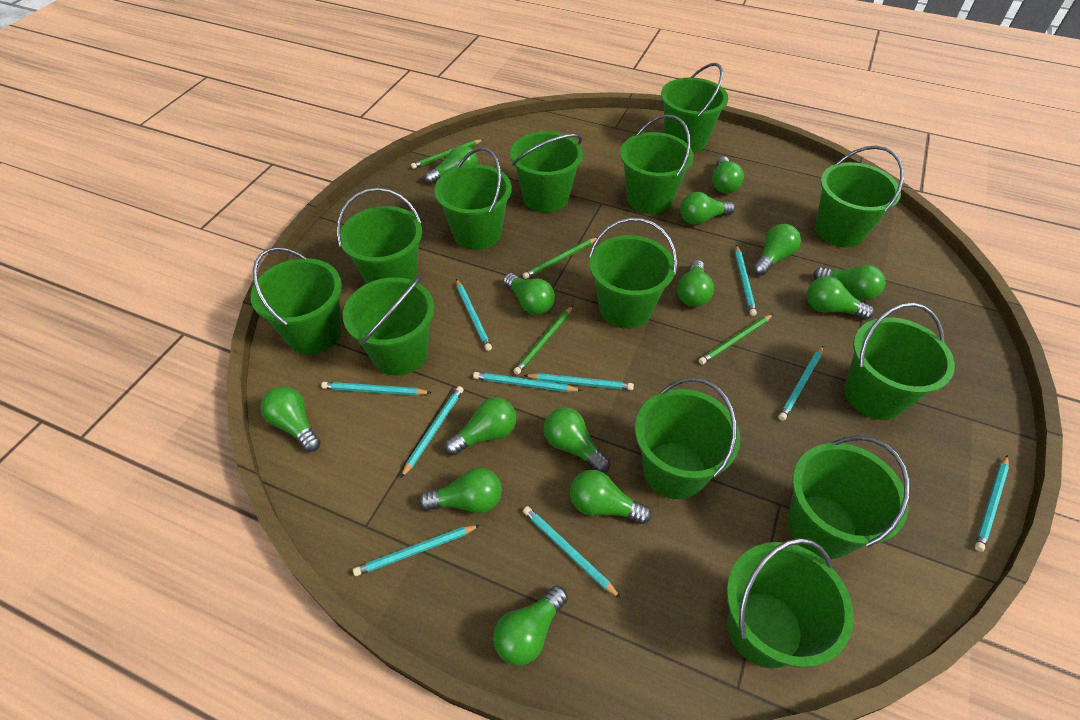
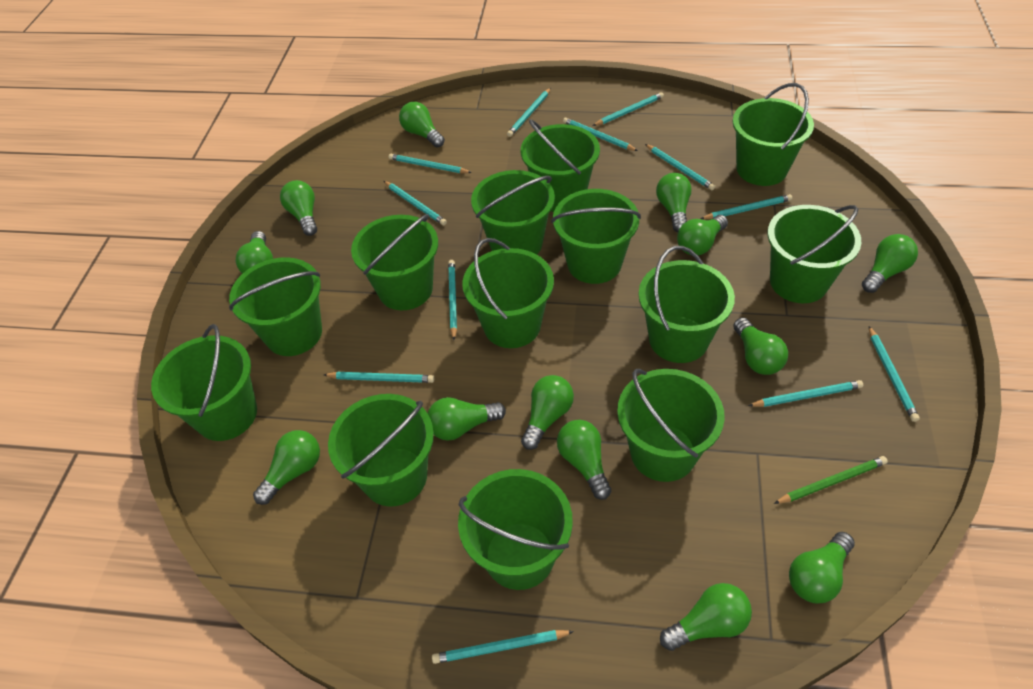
green light bulb: [261,386,321,452] [419,467,502,513] [424,145,478,184] [445,398,517,455] [493,586,568,666] [503,273,555,315] [543,408,610,473] [570,470,651,524] [677,260,714,307] [680,192,735,225] [712,156,744,193] [753,224,801,276] [807,276,874,320] [813,265,885,301] = 14 -> [236,231,273,274] [253,430,320,505] [280,180,317,236] [399,102,445,147] [428,397,506,441] [521,375,574,450] [557,420,611,500] [656,173,692,232] [660,583,752,651] [677,215,728,255] [733,317,788,375] [789,532,855,604] [862,234,918,293] = 13
green pencil: [411,139,484,169] [514,306,573,375] [523,237,597,279] [699,314,773,364] = 4 -> [774,456,888,504] = 1
turquoise pencil: [321,382,431,395] [353,525,480,576] [401,386,464,478] [456,279,492,351] [473,372,582,392] [523,506,621,599] [524,373,634,390] [735,245,757,316] [779,346,823,421] [975,455,1009,552] = 10 -> [324,372,434,383] [384,181,447,225] [389,154,472,173] [432,630,574,664] [448,260,457,340] [507,88,551,137] [563,118,638,151] [593,92,664,126] [645,144,715,190] [700,194,792,219] [748,380,863,407] [869,326,920,422] = 12

